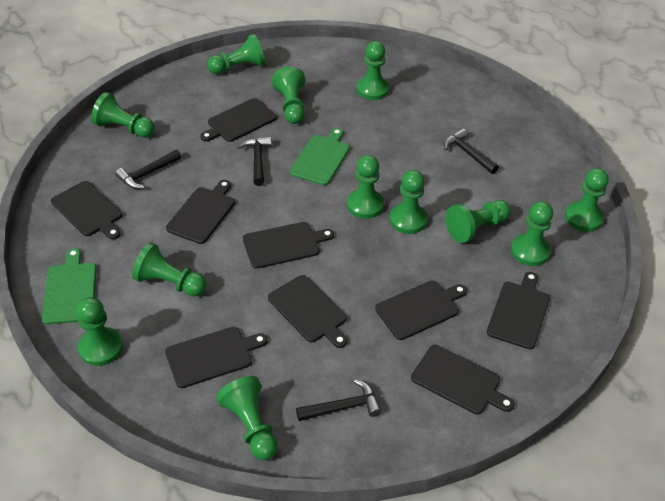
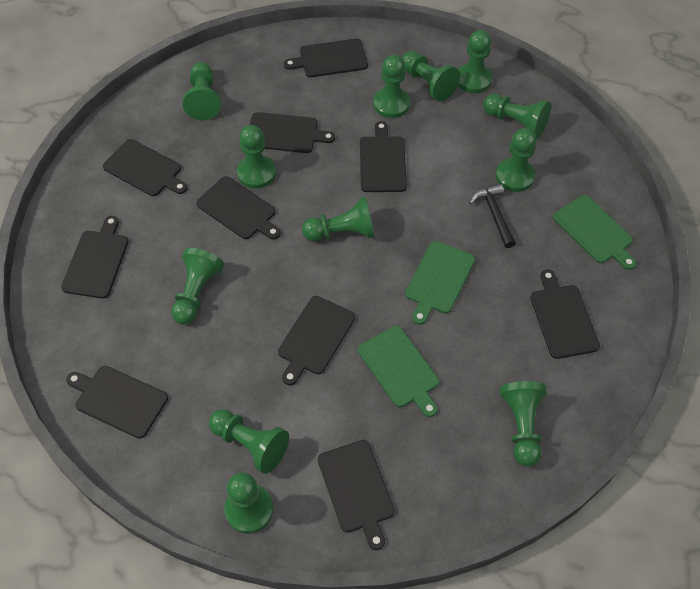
black cutting board: [51,181,122,240] [165,327,268,388] [166,180,235,244] [200,98,277,142] [243,222,334,269] [268,275,347,348] [375,281,467,340] [411,345,515,414] [487,272,550,349] = 9 -> [61,216,129,299] [66,366,168,439] [103,139,187,196] [196,176,281,239] [250,112,335,153] [278,296,355,385] [284,38,368,77] [318,440,395,550] [360,121,407,192] [530,269,600,359] = 10
black hammer: [115,149,181,189] [238,137,271,186] [296,379,382,421] [444,129,499,174] = 4 -> [469,184,516,248] = 1
green cutting board: [42,248,96,324] [290,128,350,185] = 2 -> [358,326,439,417] [405,241,475,325] [553,195,636,270] = 3

